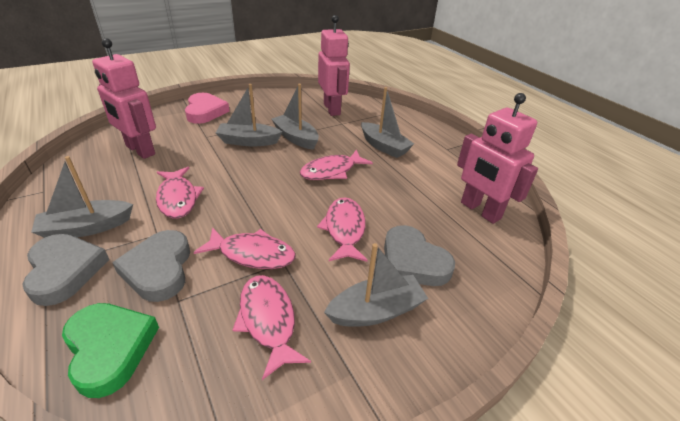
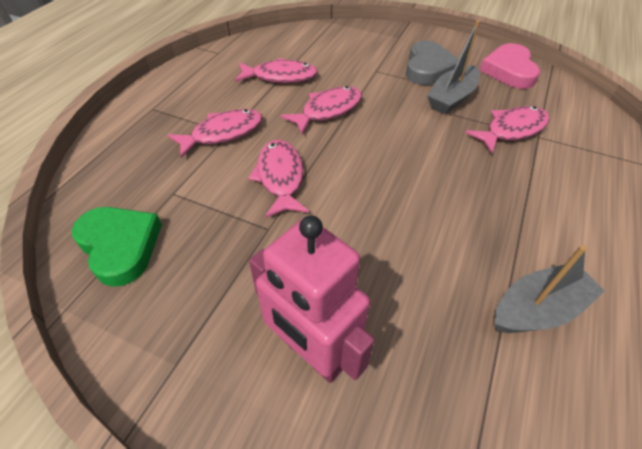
grey boat: [31,156,133,238] [216,84,282,146] [272,84,319,150] [324,243,429,326] [361,87,414,158] = 5 -> [427,21,480,114] [495,245,605,333] = 2
grey heart: [22,234,109,306] [112,230,190,302] [384,225,455,286] = 3 -> [406,41,459,85] = 1
pink robot: [92,38,156,159] [318,15,350,116] [457,93,538,224] = 3 -> [249,215,374,383] = 1

